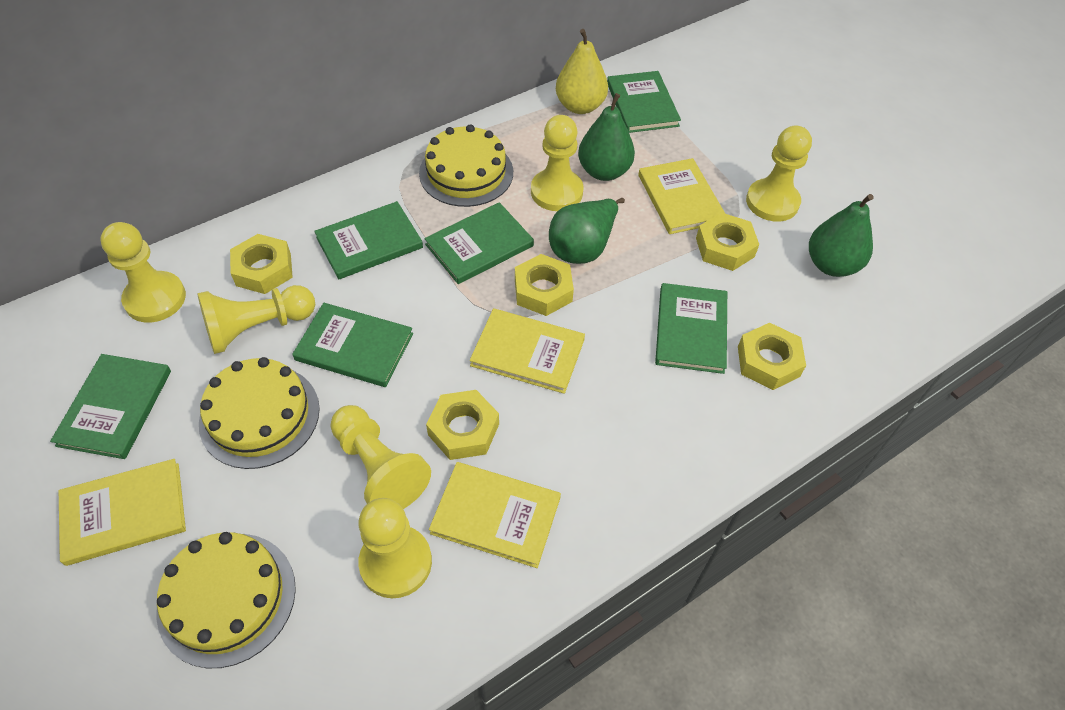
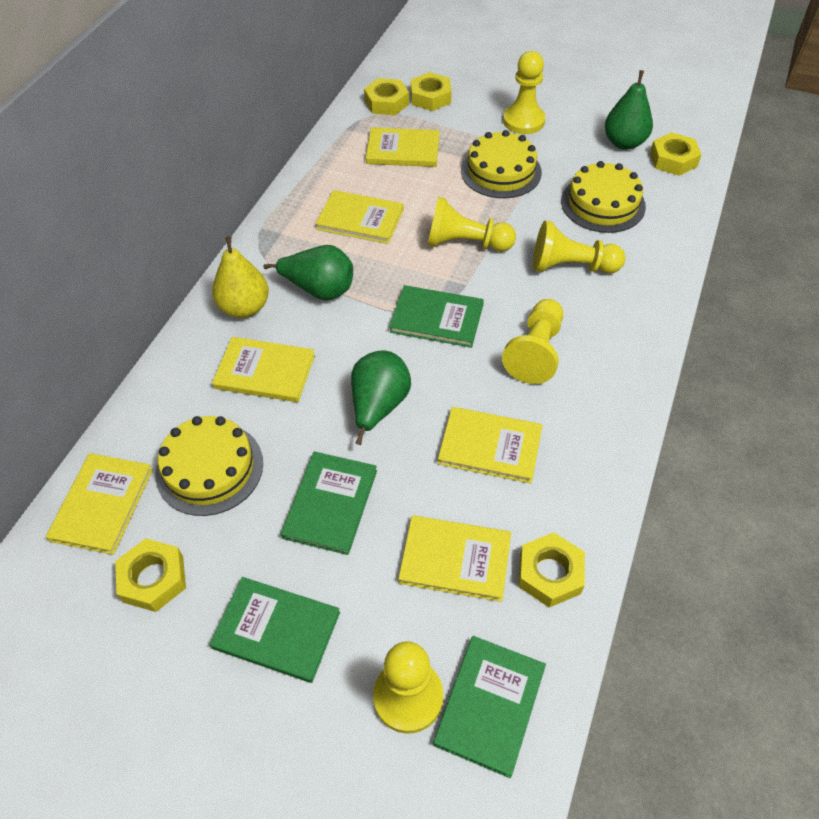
green book: [50,354,171,459] [292,303,413,387] [314,201,423,279] [424,202,534,284] [607,71,681,133] [655,283,727,374] = 6 -> [210,577,340,683] [281,451,377,555] [389,285,484,348] [433,636,546,778] = 4
yellow book: [59,459,186,566] [429,462,561,568] [470,308,585,394] [638,158,725,234] = 4 -> [46,453,153,555] [212,337,315,402] [316,190,404,244] [366,127,439,167] [398,515,511,602] [438,407,542,484] = 6
yellow pawn: [100,222,186,323] [197,285,315,354] [331,405,431,509] [358,498,432,598] [531,115,584,211] [746,126,812,221] = 6 -> [373,641,443,734] [428,197,516,251] [502,299,563,384] [503,51,546,134] [533,221,625,273] = 5

